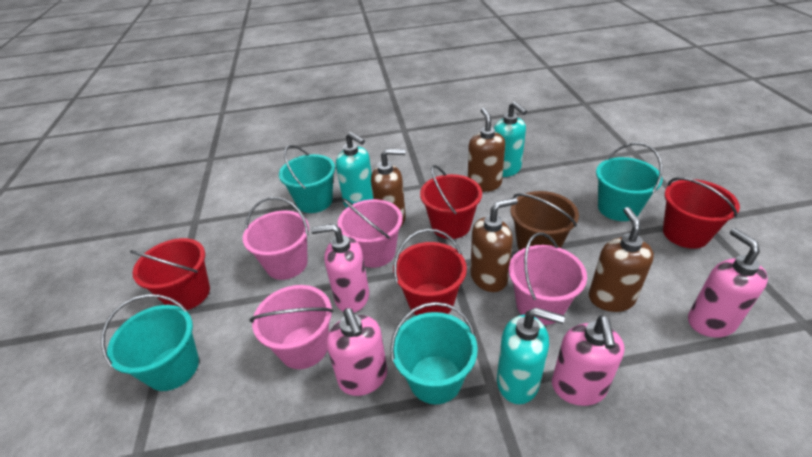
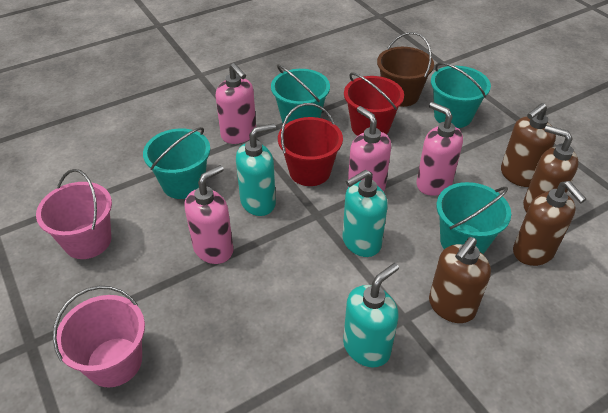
pink bucket: [243,197,309,280] [249,285,333,369] [338,198,403,268] [509,232,587,325] = 4 -> [36,169,112,259] [53,286,145,388] = 2
red bucket: [130,238,210,310] [393,229,467,316] [420,165,482,239] [663,177,740,249] = 4 -> [278,103,343,186] [344,73,404,136] = 2

